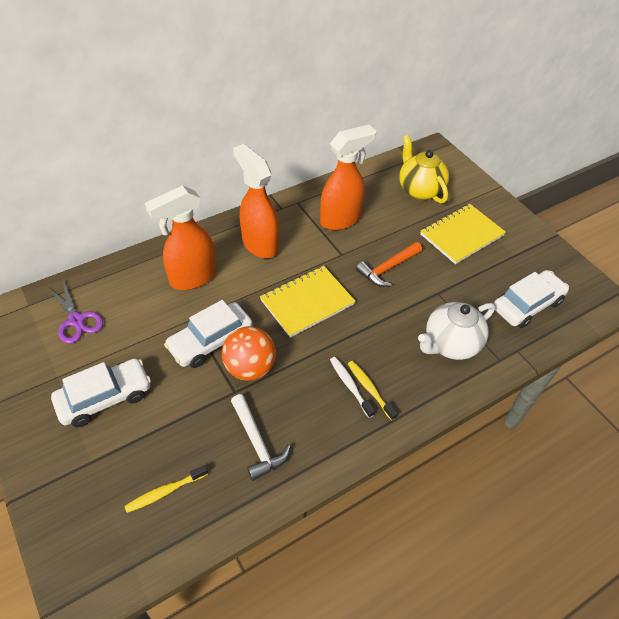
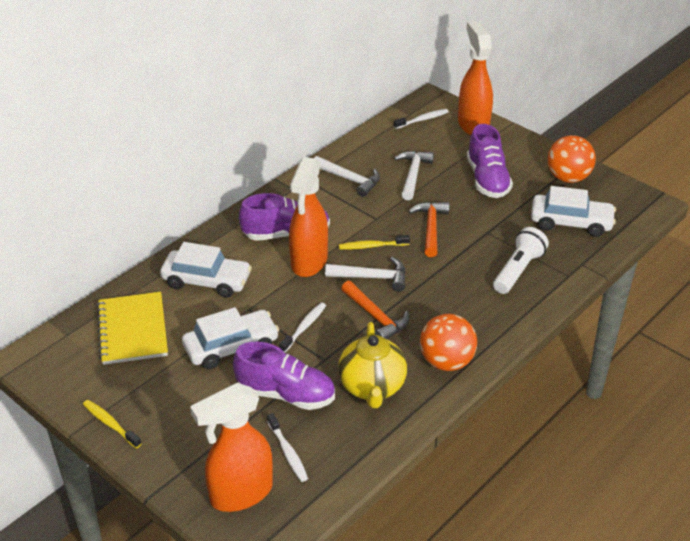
orange ball: [222,326,276,381] = 1 -> [420,314,477,371] [547,135,596,183] = 2
orange hammer: [356,242,422,287] = 1 -> [341,281,409,339] [408,202,449,257] = 2
purple scissors: [48,281,103,344] = 1 -> none = 0
purple shoe: none = 0 -> [233,342,335,410] [239,193,330,241] [467,124,513,198] = 3
white flashlight: none = 0 -> [493,227,549,294] = 1
white hammer: [231,394,291,481] = 1 -> [314,156,380,197] [325,257,406,292] [394,151,434,200] = 3
white teapot: [418,302,495,360] = 1 -> none = 0
white toothbrush: [330,357,375,418] = 1 -> [267,413,308,482] [279,302,326,353] [394,109,449,129] = 3
yellow notebook: [260,266,356,338] [420,204,506,264] = 2 -> [97,292,168,365] = 1

